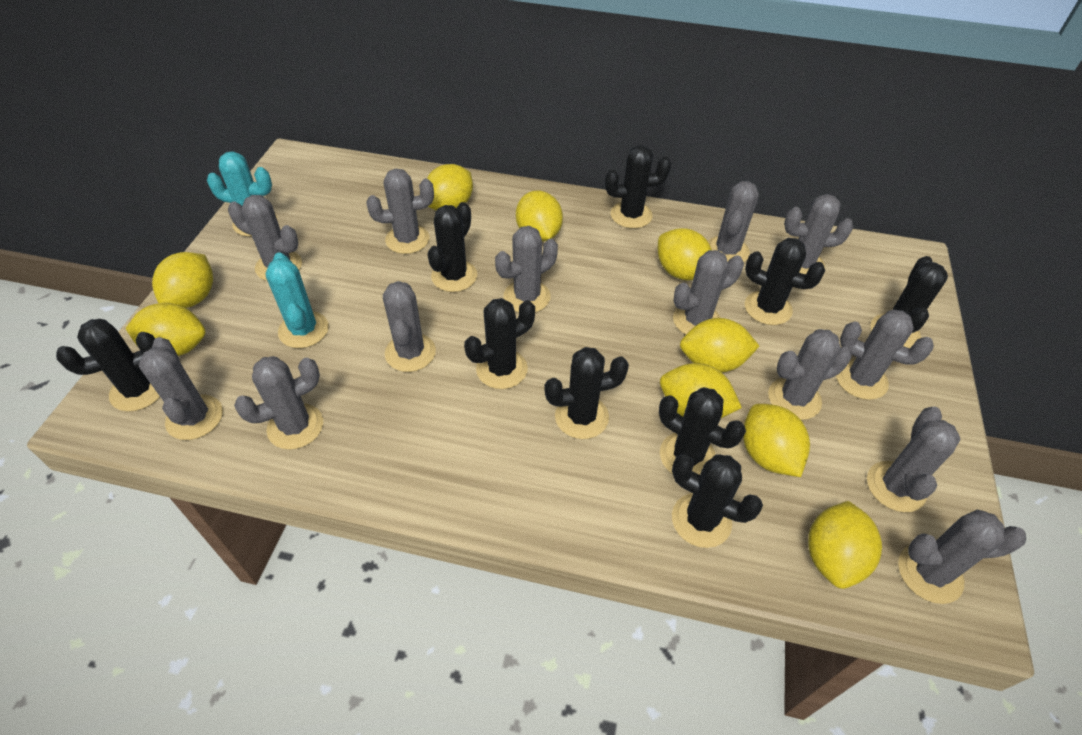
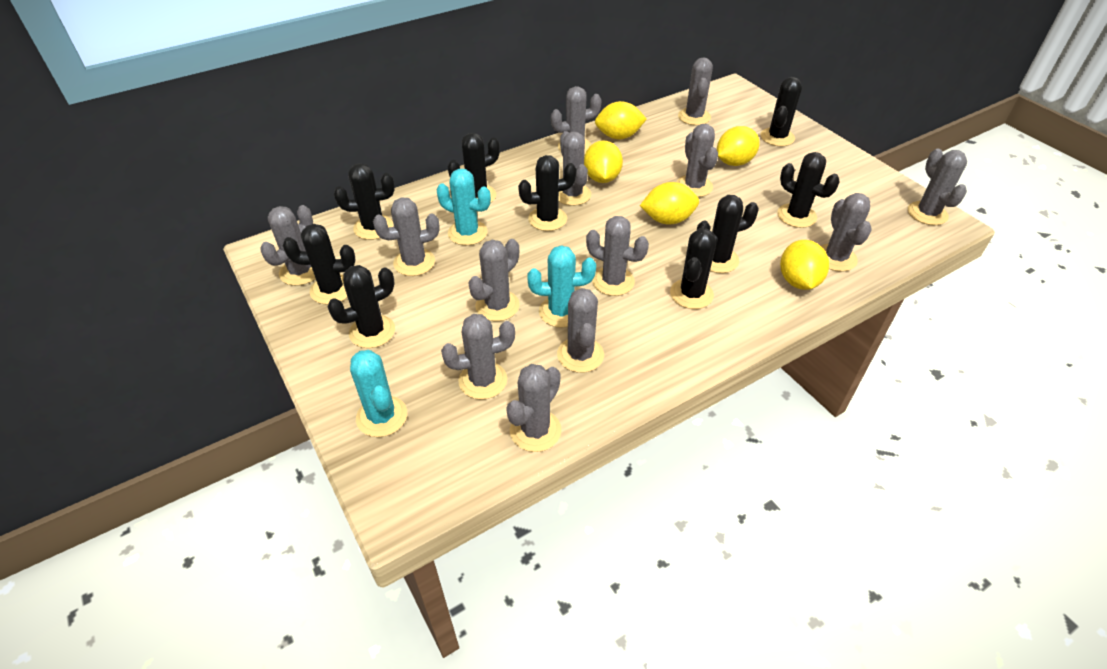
turquoise cactus: [207,152,277,237] [265,252,329,348] = 2 -> [350,350,407,437] [436,169,491,245] [527,245,596,328] = 3
yellow lemon: [125,303,206,356] [152,252,213,308] [427,164,473,210] [516,191,563,242] [658,228,712,280] [660,363,742,418] [680,318,759,373] [743,404,810,477] [808,501,882,589] = 9 -> [584,140,623,183] [595,101,647,139] [640,182,699,225] [717,126,760,166] [780,240,829,290] = 5

